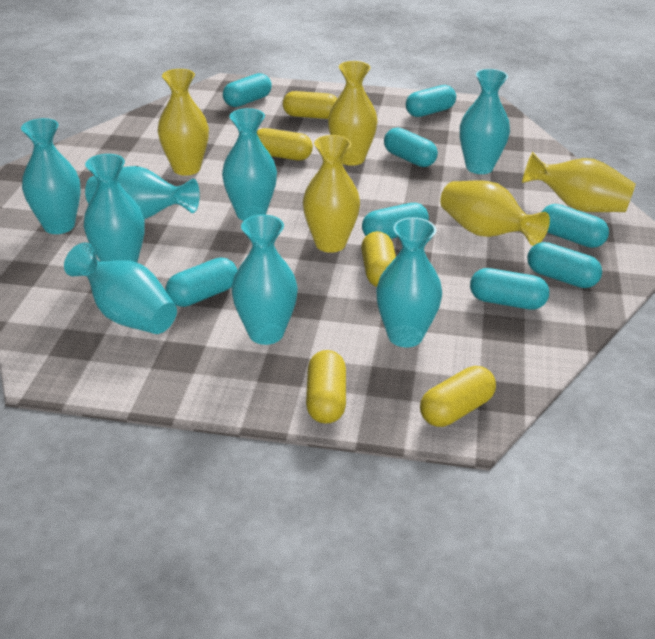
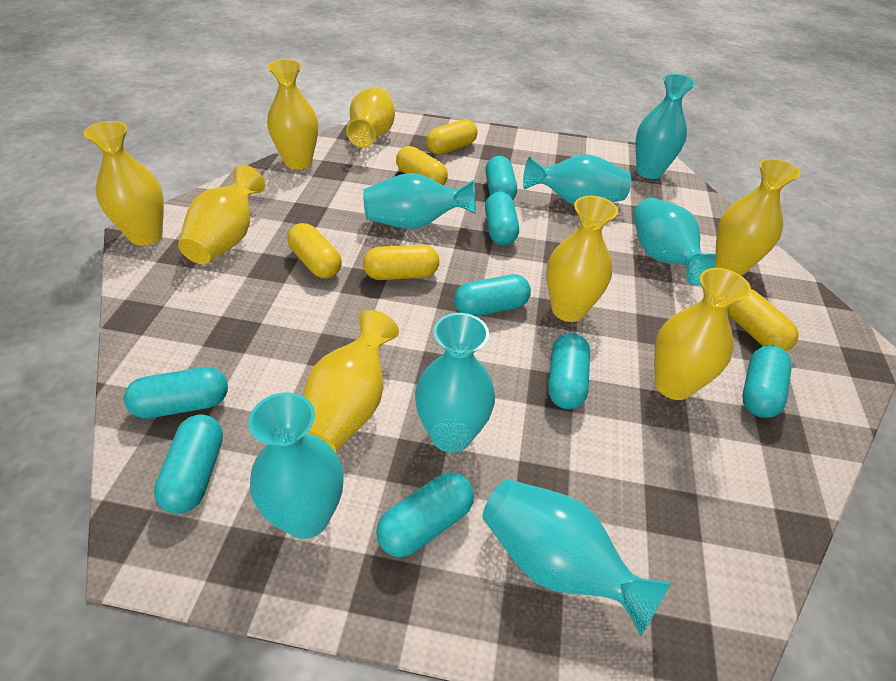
turquoise vase: [21,118,81,234] [64,242,177,334] [84,154,145,263] [85,166,200,219] [222,108,277,221] [232,215,298,345] [376,217,442,347] [460,69,510,174] = 8 -> [248,393,344,539] [363,173,476,229] [415,313,495,453] [483,479,671,636] [523,154,631,205] [633,198,722,286] [636,74,696,179] = 7
yellow vase: [158,69,209,176] [303,135,360,253] [328,61,378,166] [440,181,550,246] [522,152,636,212] = 5 -> [83,121,164,245] [178,164,265,264] [267,59,318,169] [303,310,399,452] [346,88,395,148] [546,196,618,322] [654,268,751,400] [716,159,801,276] = 8

